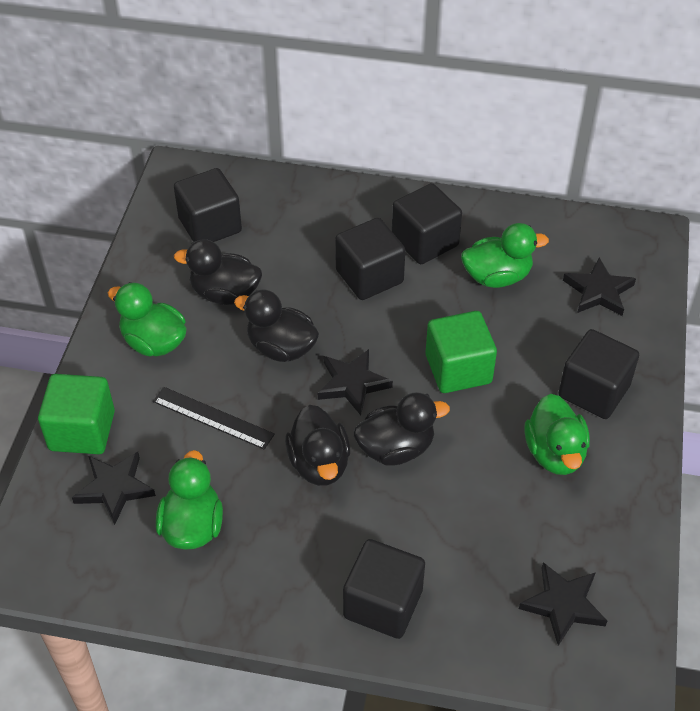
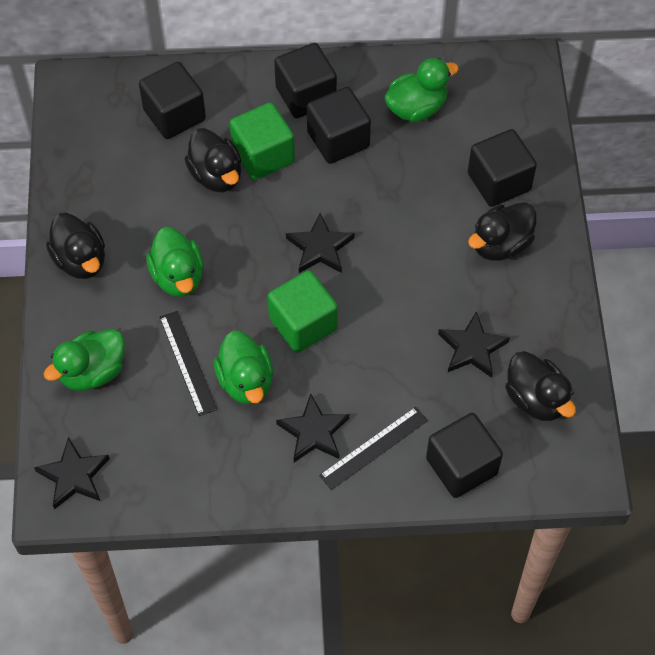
black ruler: [153,387,275,450] = 1 -> [159,311,217,416] [319,407,428,490] = 2

